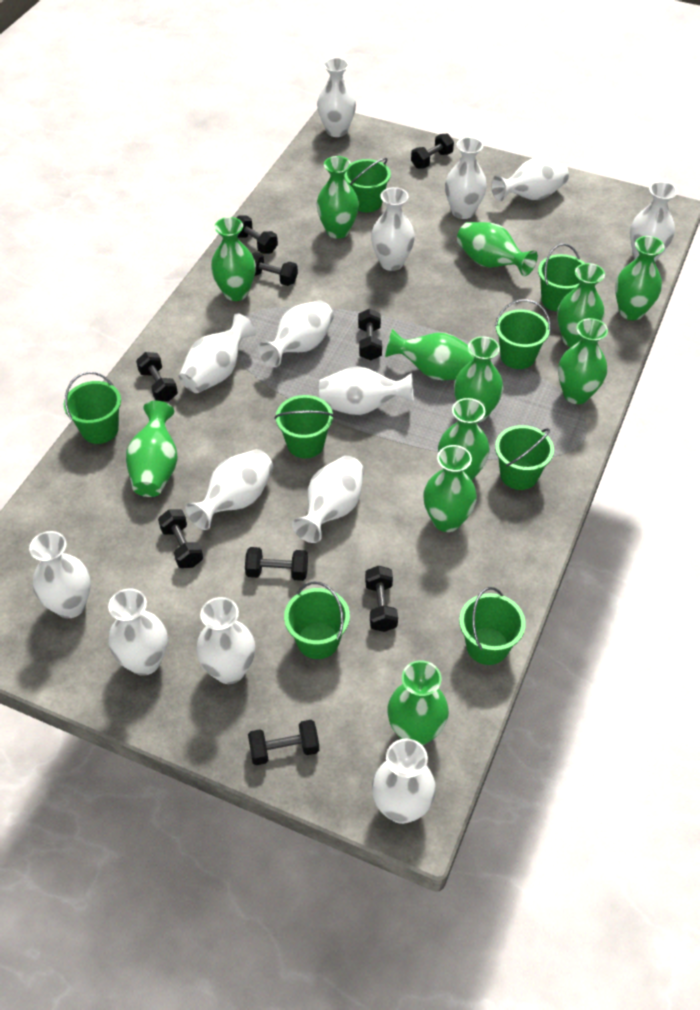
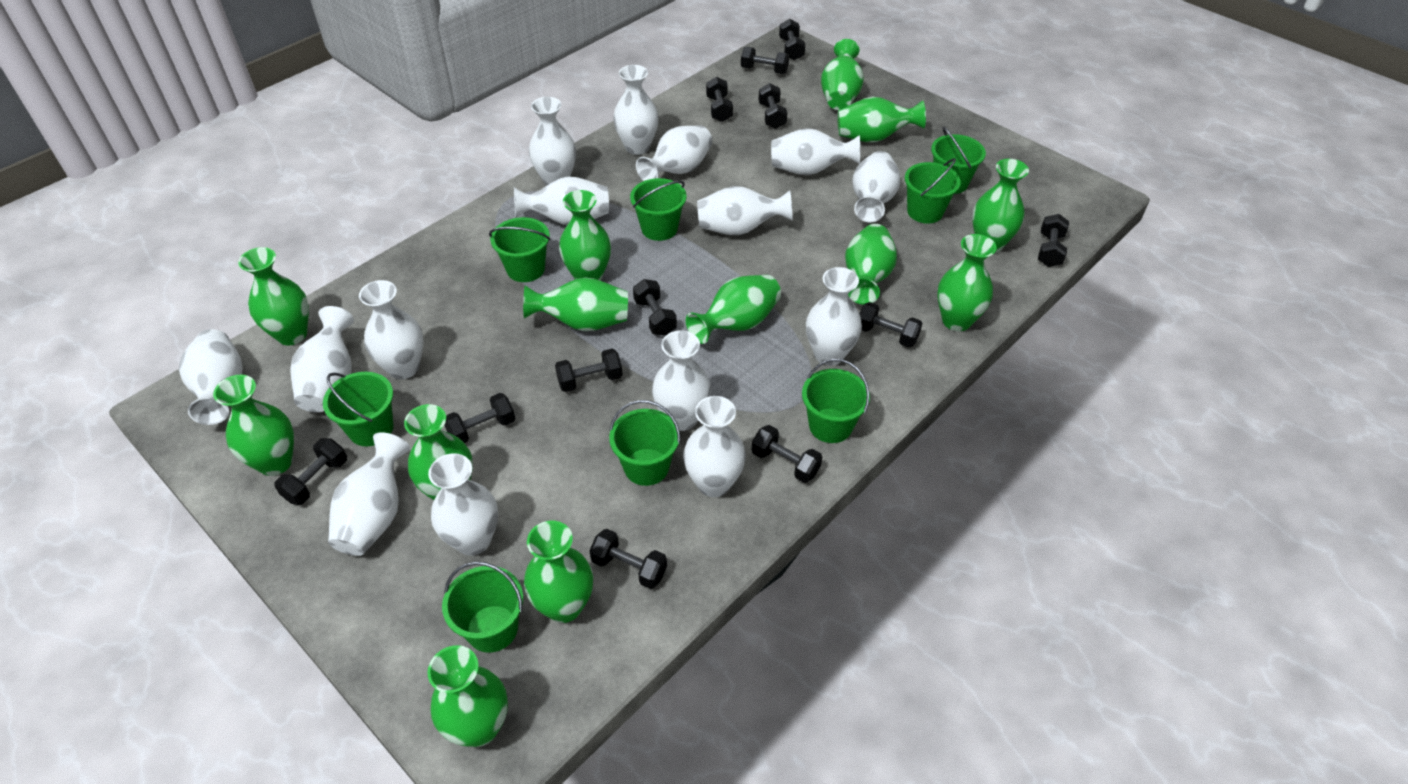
black dumbbell: [136,352,178,402] [158,509,203,568] [237,216,278,254] [245,547,308,581] [248,720,319,765] [252,252,298,286] [358,309,382,360] [365,566,398,632] [411,134,454,169] = 9 -> [274,438,347,505] [444,393,515,443] [555,349,623,392] [589,529,667,589] [633,279,677,336] [706,77,733,122] [741,47,789,74] [751,425,822,483] [758,83,787,129] [779,19,805,60] [859,302,922,348] [1038,214,1069,267] = 12
green vase: [126,401,178,497] [211,217,256,301] [316,156,359,239] [385,329,474,380] [388,660,449,746] [423,445,477,532] [438,398,490,480] [454,336,503,423] [457,222,538,276] [557,263,605,347] [558,318,608,404] [615,236,665,320] = 12 -> [213,375,294,476] [238,247,309,345] [404,404,473,500] [427,645,508,747] [523,277,628,331] [524,521,593,623] [559,190,611,281] [686,275,781,344] [821,39,864,110] [837,97,926,142] [845,224,897,305] [937,234,997,331] [972,159,1029,253] = 13
white vase: [29,531,91,618] [108,589,168,676] [179,313,257,393] [185,449,273,530] [196,597,255,684] [258,300,334,367] [292,456,364,543] [317,58,356,137] [319,366,413,415] [371,187,415,271] [372,738,436,824] [445,137,487,219] [491,158,569,202] [630,181,678,262] = 14 -> [179,329,243,425] [290,306,354,412] [328,432,410,556] [359,280,424,379] [428,453,498,556] [514,177,609,225] [529,97,576,186] [613,65,659,155] [636,125,712,181] [652,330,711,431] [683,396,746,497] [697,186,793,235] [771,128,860,175] [806,267,862,366] [852,151,900,222] = 15

